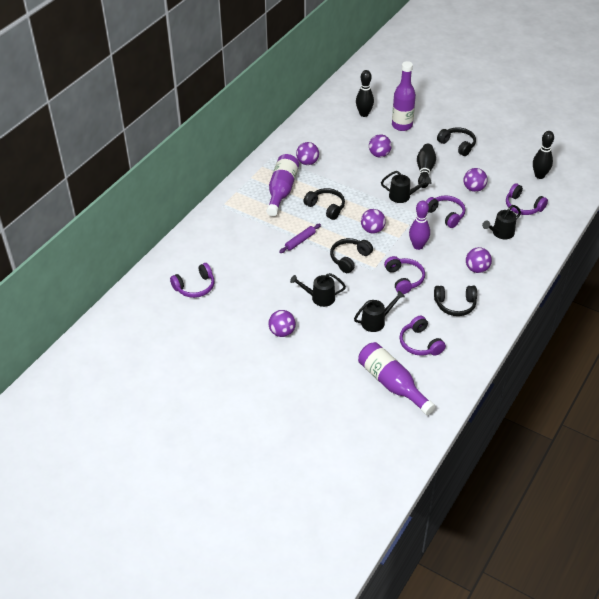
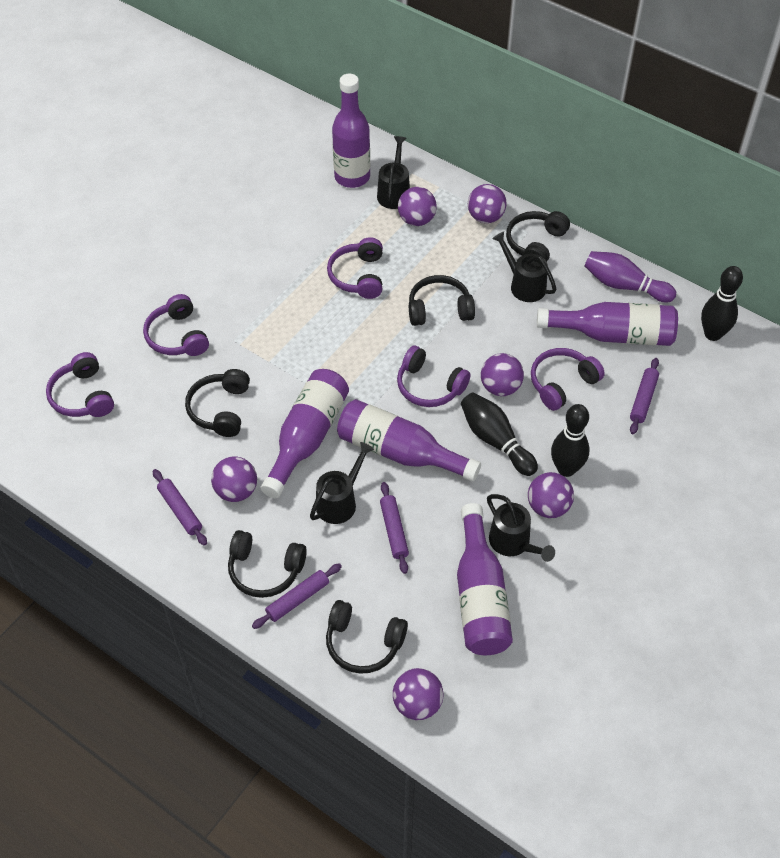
black headphones: [303,188,345,220] [330,238,373,273] [434,286,477,316] [437,127,476,156] = 4 -> [185,369,250,437] [228,530,307,598] [326,600,408,674] [409,275,475,326] [506,211,570,262] = 5
purple bottle: [266,154,299,216] [358,342,436,415] [392,61,416,131] = 3 -> [261,369,349,498] [332,74,370,188] [337,399,481,482] [457,503,513,655] [537,302,678,346] = 5
purple rolling pin: [279,224,321,253] = 1 -> [153,469,207,546] [252,563,342,629] [380,482,409,574] [630,358,659,434] = 4

